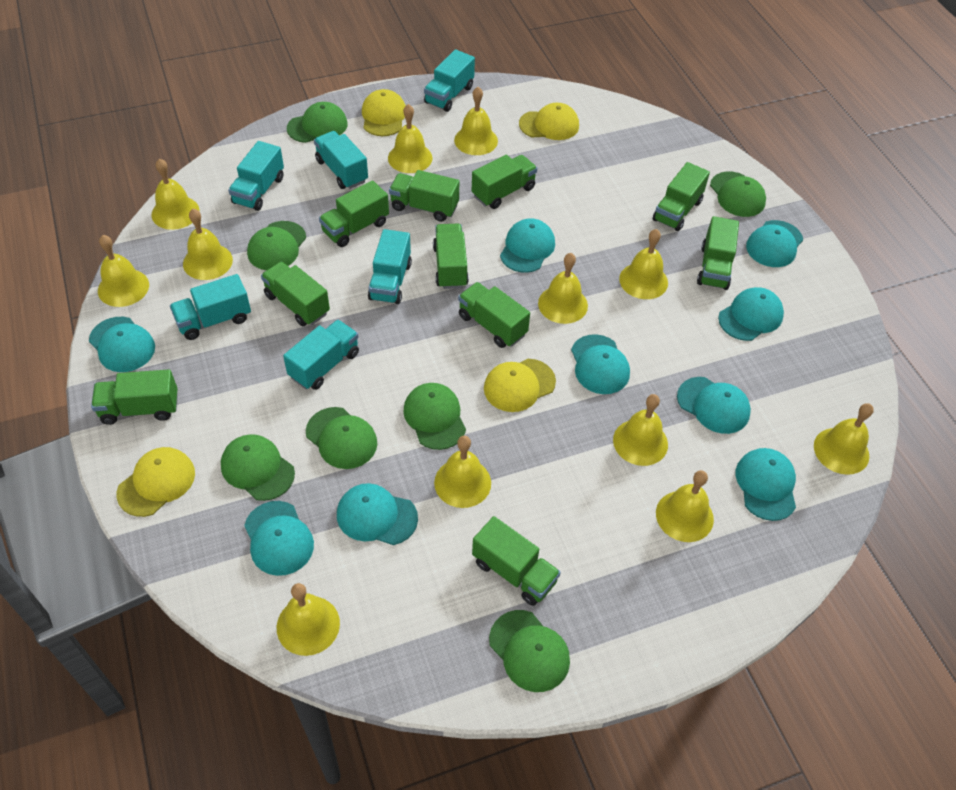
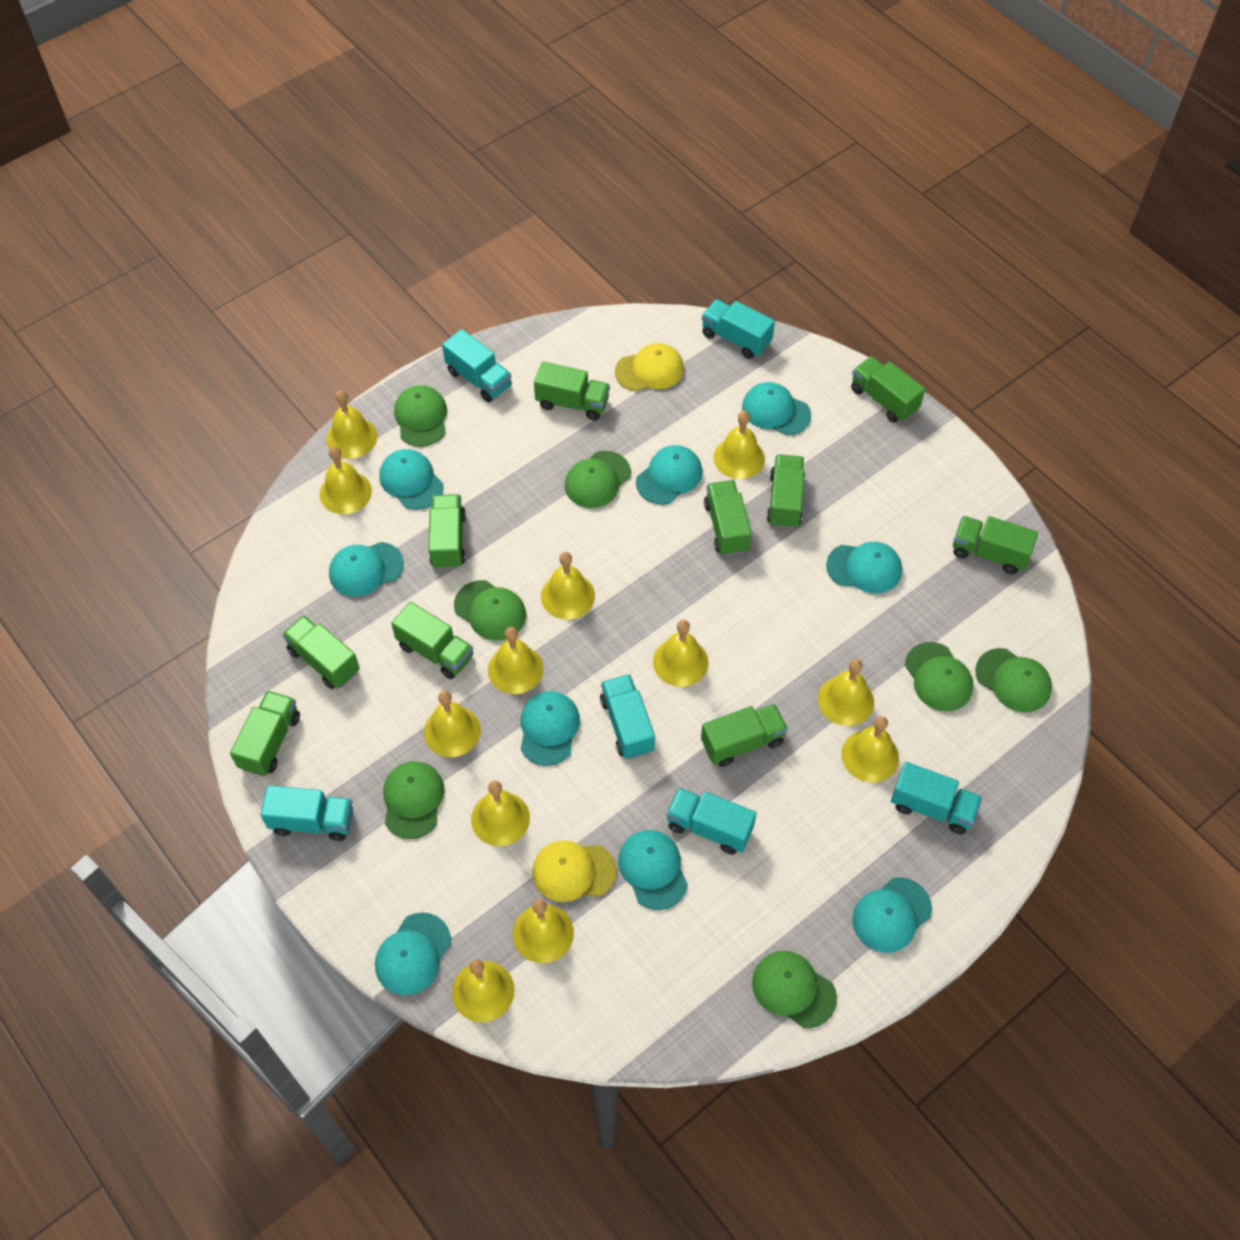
yellow cap: [117,447,195,517] [362,89,406,136] [484,359,556,412] [519,103,579,140] = 4 -> [532,840,617,902] [615,343,684,391] = 2

